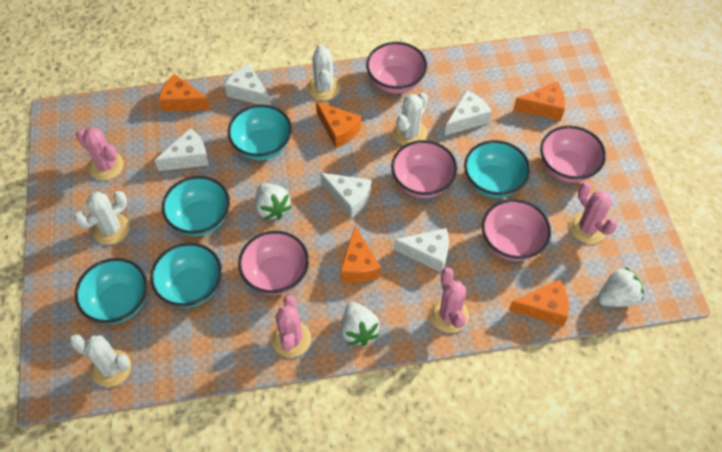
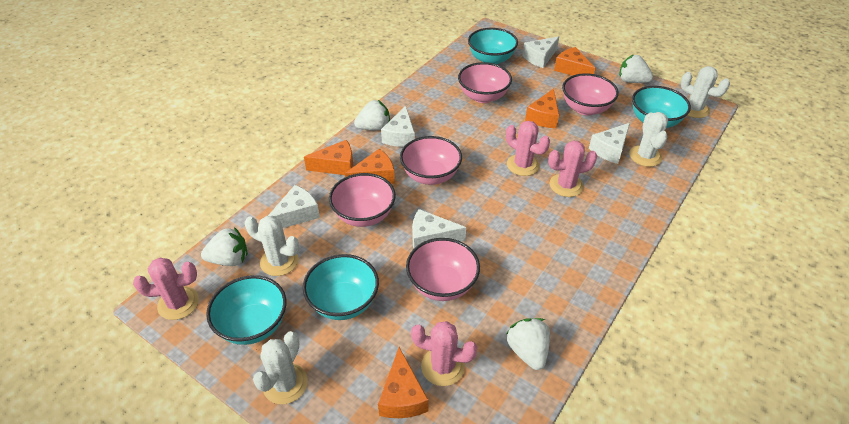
turquoise bowl: [75,258,148,324] [150,243,222,308] [162,176,230,236] [228,105,292,160] [464,140,531,198] = 5 -> [206,275,286,345] [303,254,379,320] [468,28,518,64] [632,86,691,128] = 4
white strawberry: [255,183,292,220] [341,302,380,346] [597,267,644,307] = 3 -> [201,227,248,266] [354,100,390,131] [507,318,550,370] [619,55,653,83] = 4

